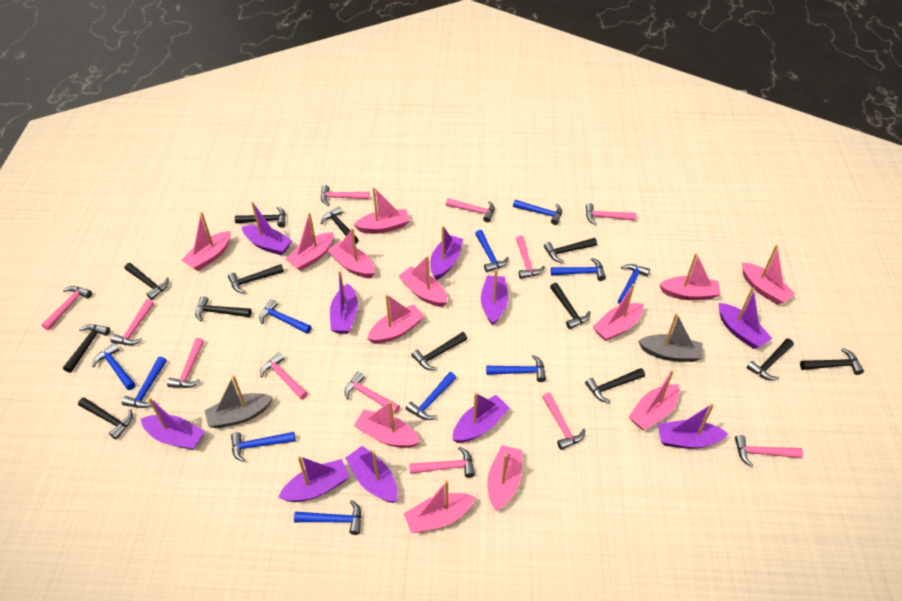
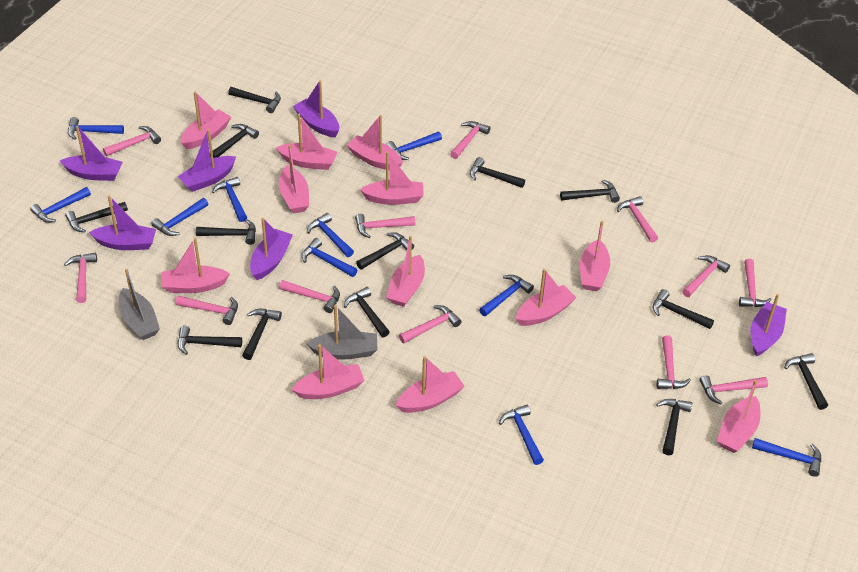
blue hammer: [92,343,136,390] [122,357,167,408] [231,432,295,462] [259,299,311,334] [294,500,361,535] [406,372,456,420] [475,230,509,272] [486,355,546,382] [513,200,562,225] [551,258,606,281] [618,264,650,304] = 11 -> [30,187,91,223] [68,117,124,139] [151,198,208,236] [212,177,247,222] [302,238,357,277] [307,213,354,257] [386,132,442,160] [479,275,534,316] [499,405,544,465] [752,438,821,477] = 10
pink boat: [182,212,231,271] [285,212,334,271] [327,228,375,278] [354,187,410,234] [354,401,420,448] [367,294,424,344] [399,256,447,307] [404,480,476,533] [487,445,523,511] [593,284,644,341] [629,370,679,430] [659,253,721,300] [742,245,795,305] = 13 -> [162,238,230,293] [181,92,231,149] [276,114,337,170] [279,145,309,213] [291,344,365,399] [347,115,403,170] [360,151,424,205] [386,236,425,307] [395,356,465,413] [516,269,577,326] [580,221,610,291] [717,380,760,453] = 12
purple boat: [141,398,205,450] [242,202,292,255] [278,456,350,502] [330,271,358,334] [346,446,398,503] [430,226,463,280] [452,393,510,443] [481,269,508,325] [658,403,728,449] [719,287,773,349] = 10 -> [60,125,123,181] [89,195,156,250] [177,129,236,192] [250,218,293,280] [293,80,339,137] [750,294,787,356] = 6

